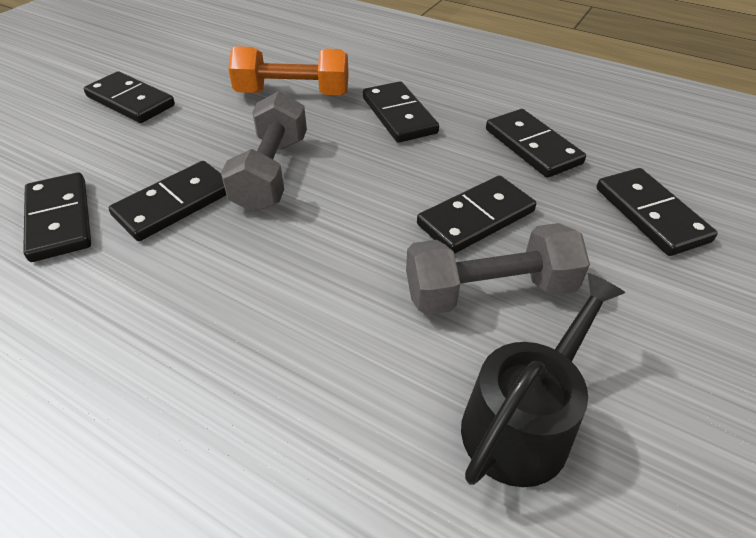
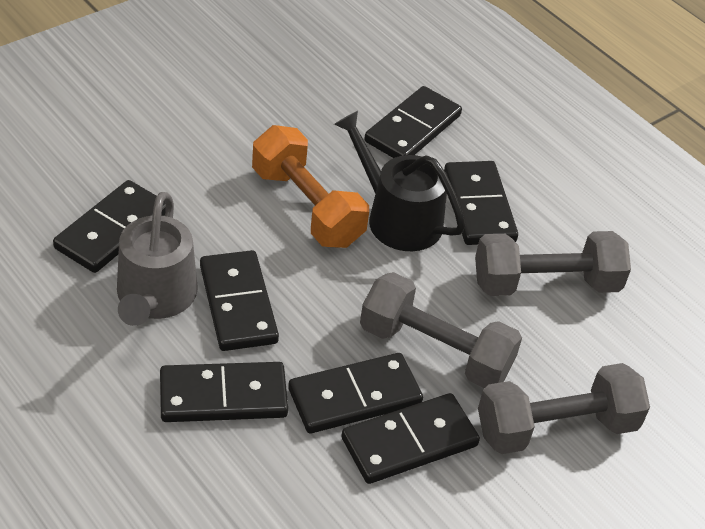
grey dumbbell: [221,91,307,212] [406,223,590,315] = 2 -> [360,272,522,388] [475,231,631,296] [478,363,650,454] = 3
grey watering can: none = 0 -> [117,192,198,326] = 1

